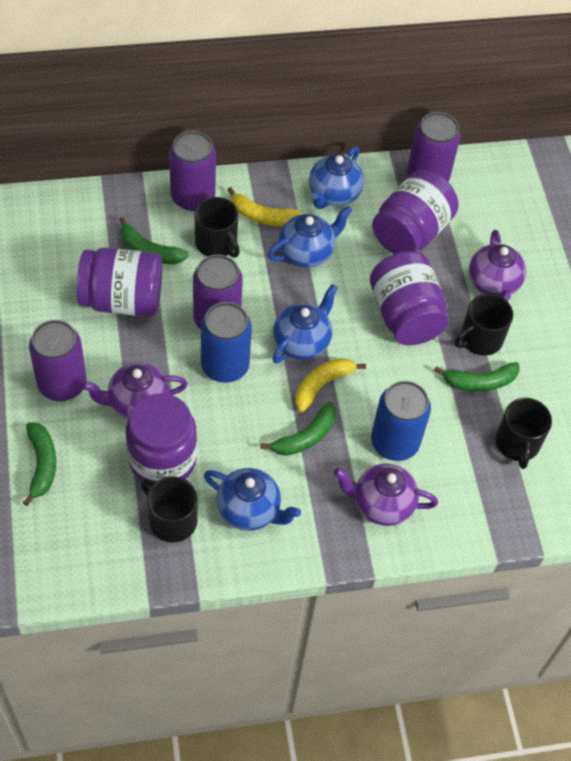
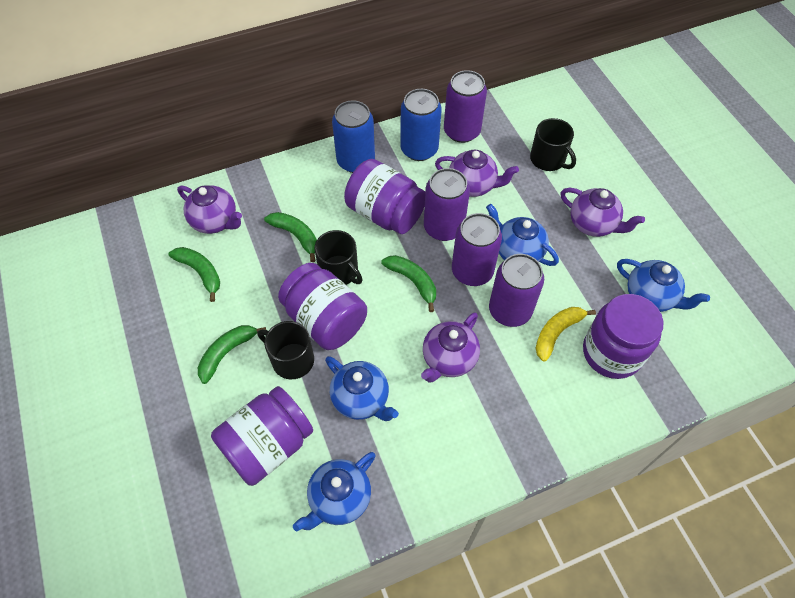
black mug: [141,476,198,542] [195,197,240,258] [455,294,513,355] [496,398,552,469] = 4 -> [258,321,314,379] [314,230,363,285] [530,118,576,171] = 3
purple teapot: [82,362,188,419] [334,464,438,526] [469,230,526,302] = 3 -> [177,185,242,234] [421,312,480,382] [435,149,519,197] [560,188,645,237] = 4
yellow banana: [227,187,303,226] [295,358,366,412] = 2 -> [535,307,596,362] = 1

